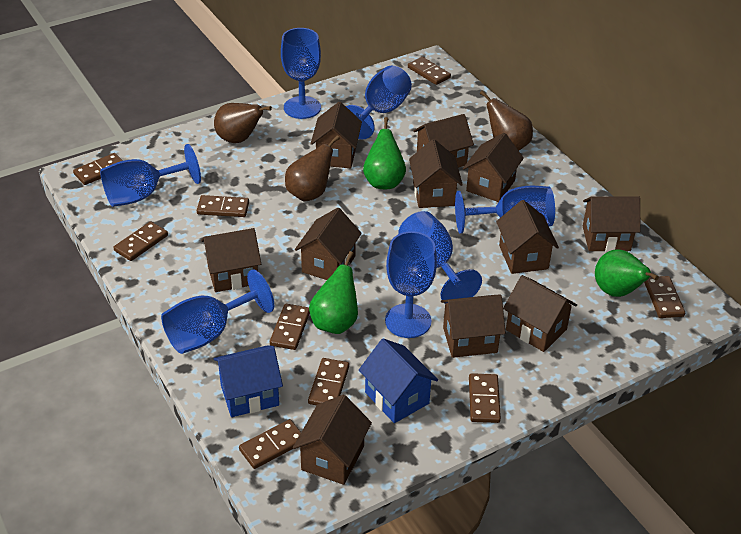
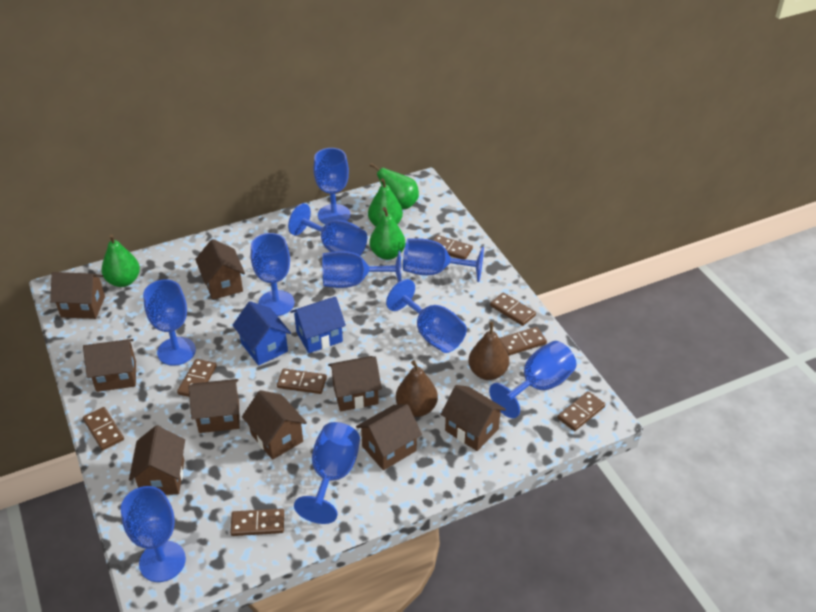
blue goblet: [100,144,201,207] [161,270,274,354] [281,28,321,119] [346,66,412,139] [385,231,437,338] [398,211,482,300] [455,186,555,234] = 7 -> [121,486,186,582] [143,279,196,366] [251,233,294,316] [288,203,367,256] [294,422,360,524] [313,148,350,224] [322,251,401,288] [386,279,467,353] [403,239,484,282] [489,341,576,418] = 10
brown domino: [73,153,123,185] [113,221,168,261] [197,195,249,217] [239,419,301,469] [270,304,310,350] [308,358,349,405] [408,57,451,85] [469,373,501,423] [644,276,685,318] = 9 -> [83,407,124,450] [177,359,217,397] [230,508,284,536] [277,369,327,394] [433,235,473,259] [490,292,536,326] [499,327,547,356] [557,391,605,431] = 8
brown house: [201,228,261,292] [293,395,372,485] [295,208,362,280] [311,102,362,168] [409,139,463,208] [413,114,474,168] [441,294,506,358] [463,133,524,202] [496,200,559,274] [503,275,577,352] [583,197,641,252] = 11 -> [50,272,105,319] [83,339,136,392] [129,425,185,495] [188,379,240,433] [195,239,245,300] [242,390,307,460] [328,356,382,411] [356,404,422,470] [441,385,506,451] = 9
brown pear: [214,103,272,143] [285,135,340,202] [480,90,533,151] = 3 -> [396,360,438,417] [468,322,509,380] = 2
green pear: [309,251,358,334] [363,117,406,189] [595,249,659,297] = 3 -> [101,234,140,287] [368,178,403,227] [370,163,419,209] [370,207,405,260] = 4

